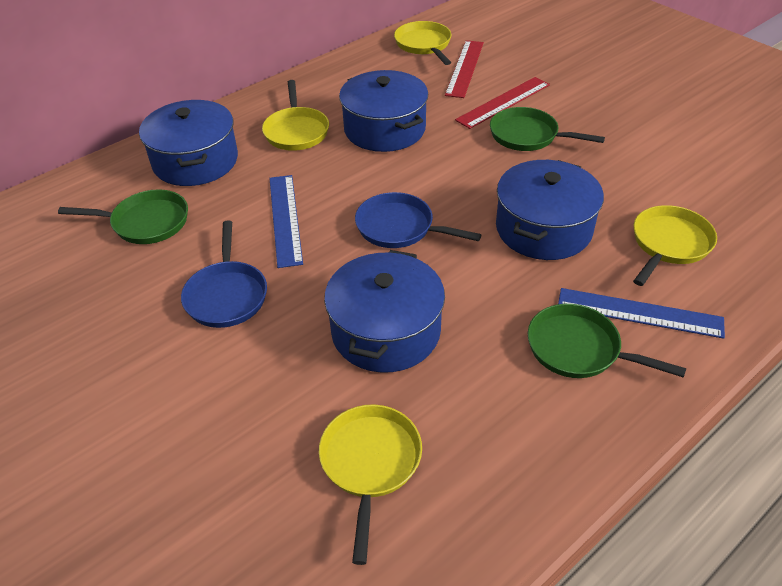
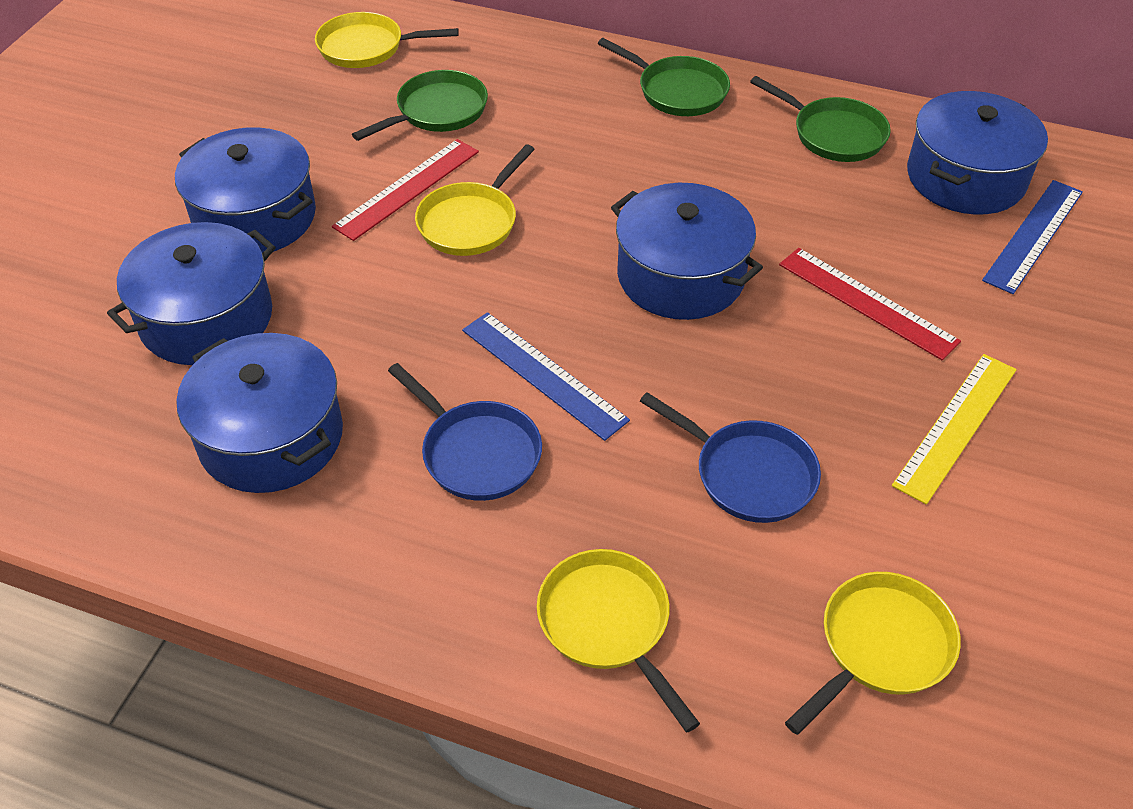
blue pot: [139,100,238,186] [324,250,445,373] [339,70,428,152] [496,160,604,260] = 4 -> [107,222,276,365] [175,127,316,253] [177,333,343,493] [611,183,763,320] [907,91,1048,215] = 5
yellow ruler: none = 0 -> [892,354,1017,505] = 1

